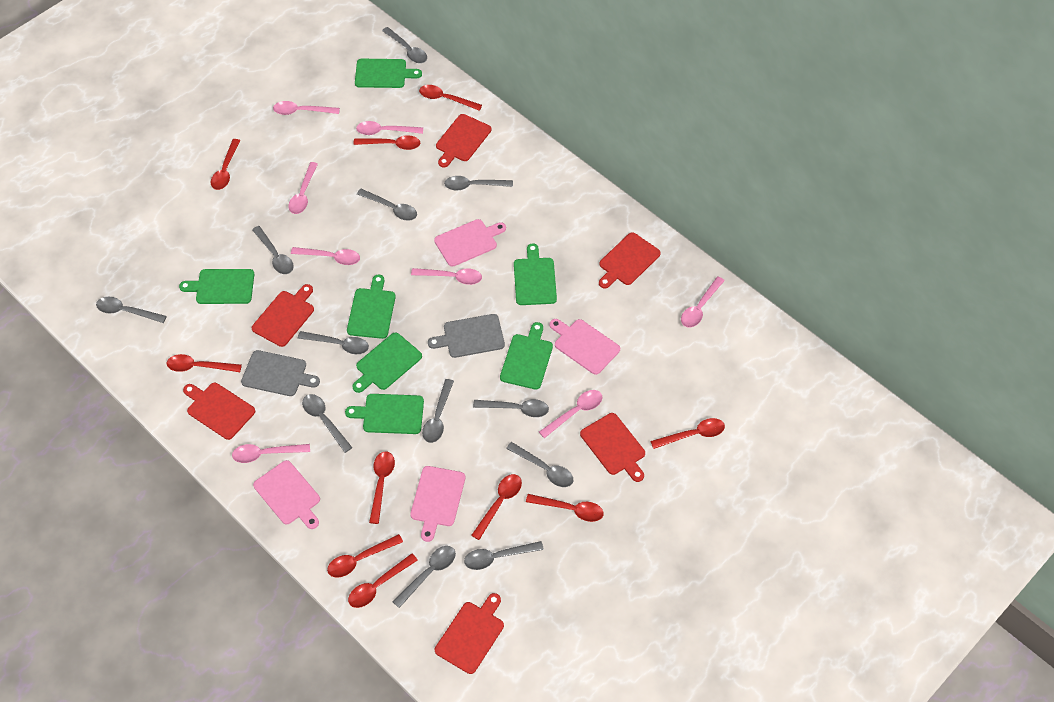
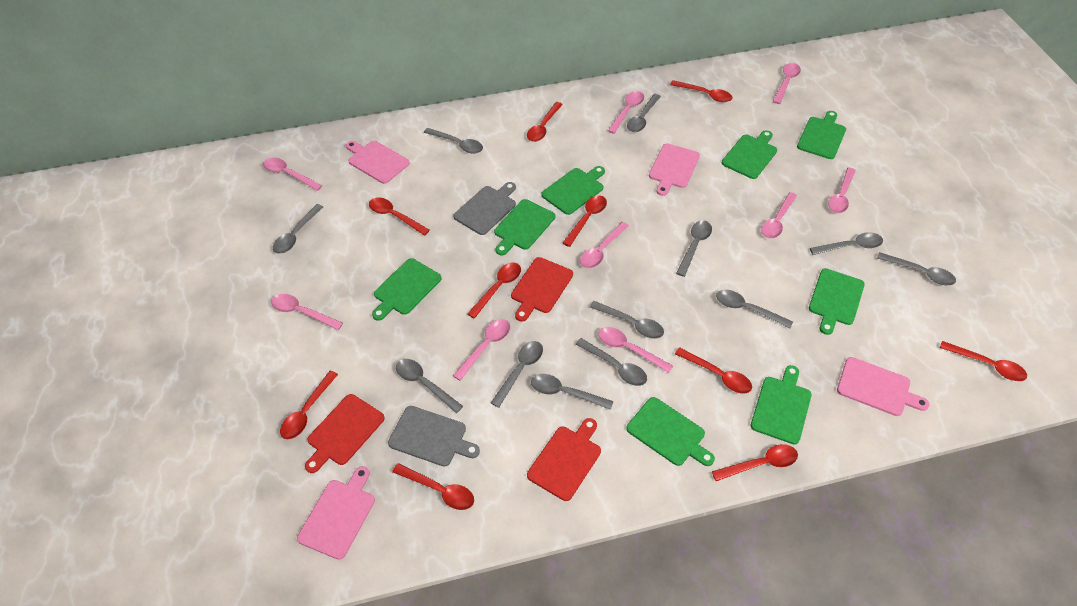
green cutting board: [179,269,254,304] [345,394,424,434] [347,275,396,339] [352,332,422,393] [355,59,422,88] [500,322,553,390] [514,243,557,305] = 7 -> [372,258,441,321] [494,199,556,255] [541,166,605,215] [626,397,715,466] [722,130,777,179] [751,365,812,445] [797,111,846,159] [809,268,865,335] = 8
pink spoon: [232,444,310,463] [273,101,340,115] [288,162,318,214] [291,247,360,265] [356,121,423,135] [411,268,482,285] [539,390,602,438] [681,277,725,327] = 8 -> [263,157,322,191] [271,294,343,330] [453,319,510,381] [580,222,629,268] [598,327,673,373] [608,91,644,134] [761,192,797,238] [773,63,801,104] [828,167,856,213] = 9
red cutting board: [183,383,255,440] [252,284,314,347] [435,593,504,674] [436,114,491,168] [580,413,645,482] [599,232,661,289] = 6 -> [305,394,385,473] [511,257,573,322] [527,418,601,501] = 3

